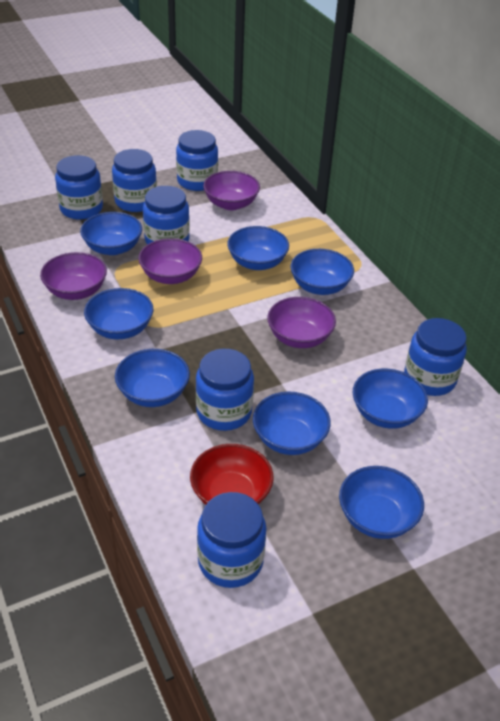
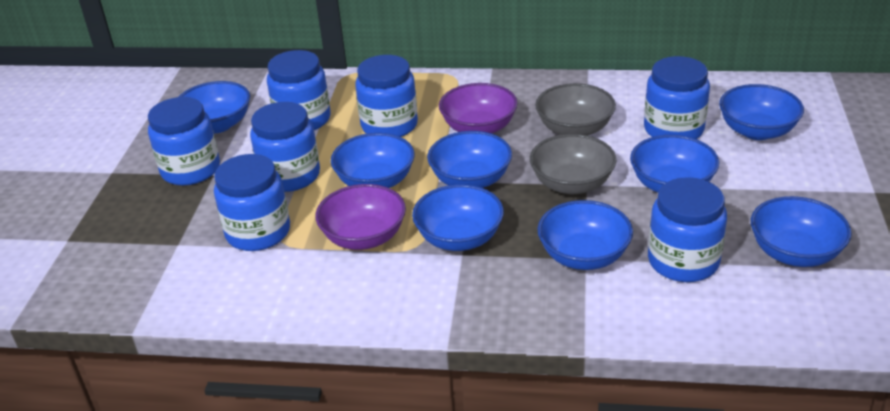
grey bowl: none = 0 -> [530,134,616,194] [535,83,616,136] = 2
purple bowl: [40,252,107,300] [138,238,202,284] [203,171,260,210] [267,297,336,348] = 4 -> [315,184,406,250] [439,83,518,134] = 2
red bowl: [190,444,274,505] = 1 -> none = 0

